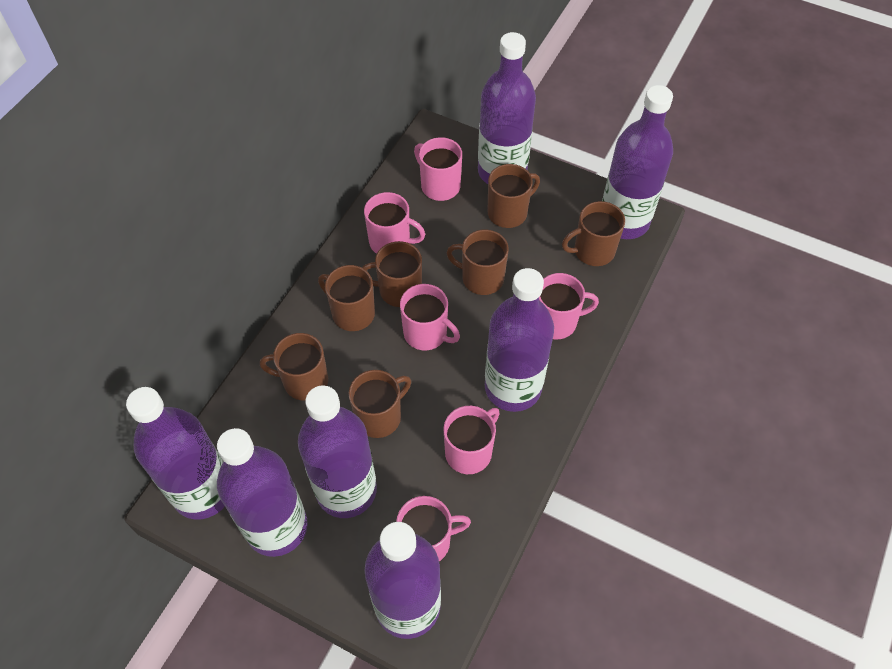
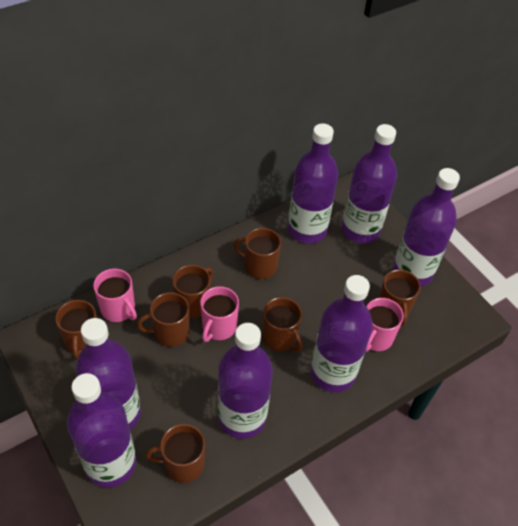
pink mug: [364,192,425,254] [396,496,471,561] [400,284,460,350] [414,137,462,201] [444,406,500,474] [539,273,599,339] = 6 -> [93,269,137,322] [200,286,239,342] [366,298,404,352] = 3

